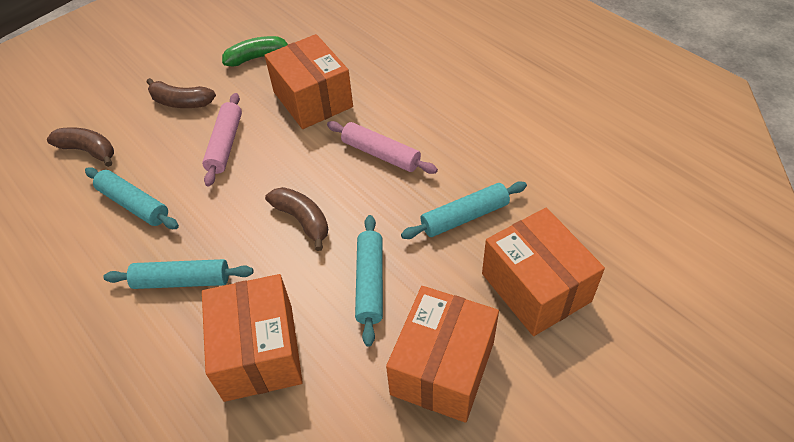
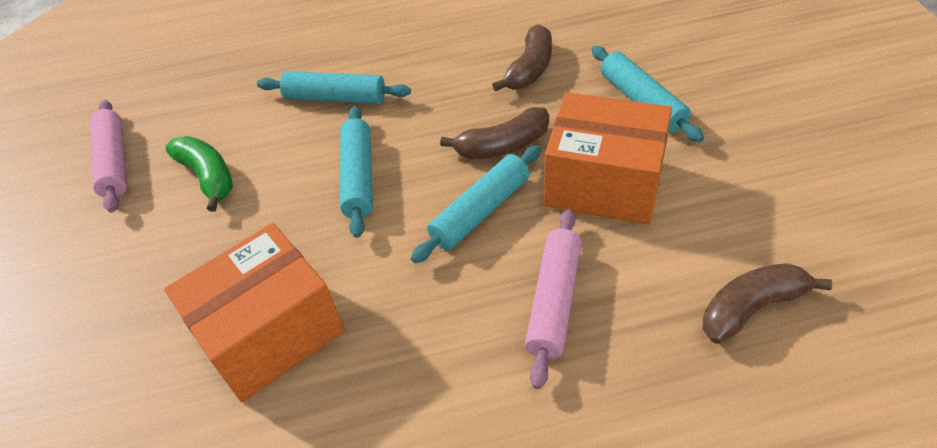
orange box: [202,274,303,402] [265,34,353,129] [386,286,499,423] [482,208,605,336] = 4 -> [164,223,345,402] [544,92,672,225] = 2

